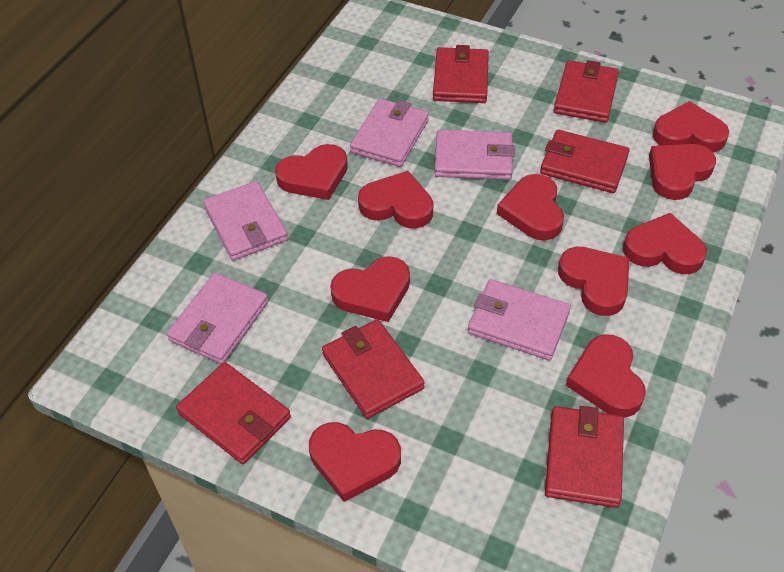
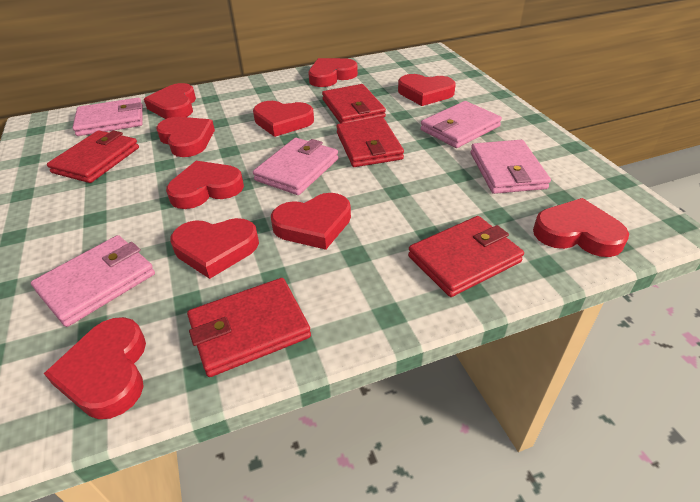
red wallet: [176,362,291,464] [322,319,425,419] [433,45,489,103] [540,130,630,193] [545,406,624,508] [554,60,619,123] = 6 -> [47,130,139,183] [187,278,311,377] [322,84,386,123] [336,117,404,167] [408,216,524,297] = 5

